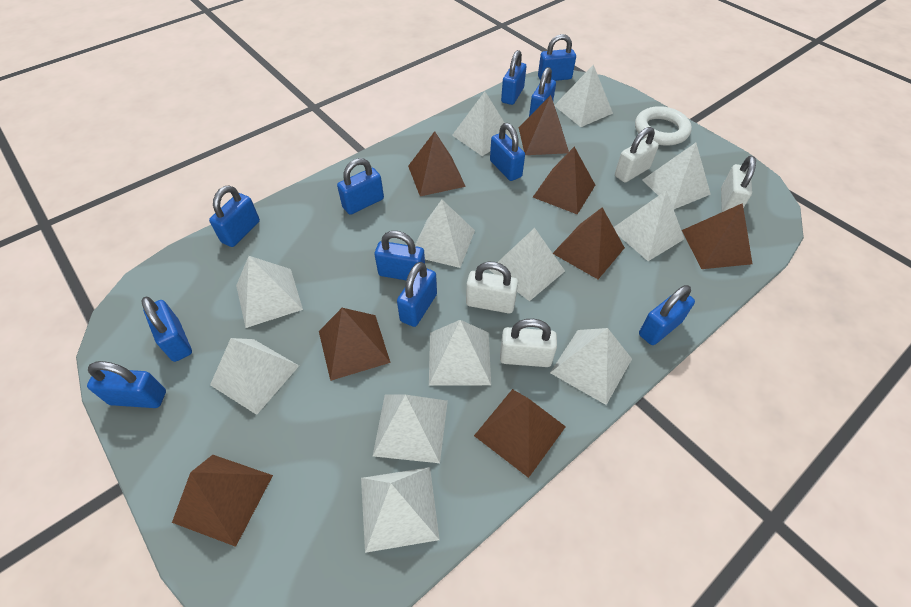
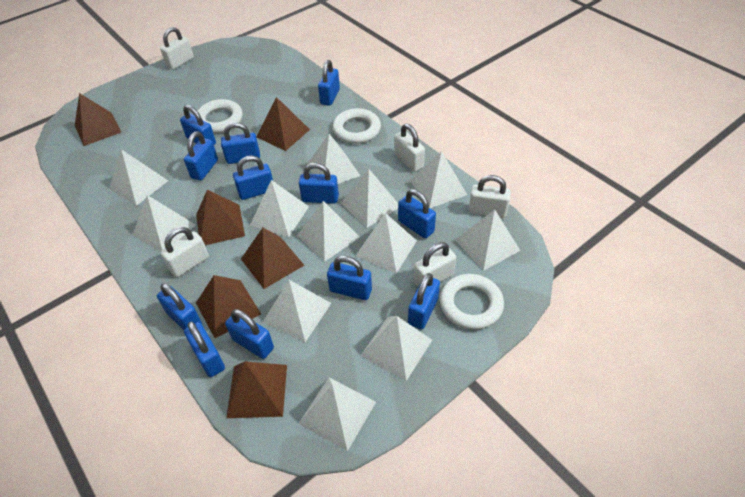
blue padlock: [87,361,166,408] [141,297,192,362] [209,185,260,247] [337,158,384,215] [375,231,425,280] [397,262,437,327] [490,123,525,181] [501,50,527,105] [529,67,556,116] [538,34,576,81] [639,285,695,345] = 11 -> [157,283,202,330] [180,105,216,145] [184,131,218,181] [184,322,225,377] [221,123,260,164] [225,309,274,359] [233,155,273,200] [299,163,339,204] [318,60,340,106] [327,256,372,300] [398,189,436,238] [408,273,440,329] = 12
brown pyramid: [172,455,273,547] [319,308,391,381] [408,131,466,196] [474,389,566,478] [519,95,569,155] [533,147,595,215] [553,207,625,279] [682,203,753,269] = 8 -> [75,93,121,146] [196,190,245,245] [196,275,261,338] [226,361,287,418] [241,228,304,289] [257,97,310,151] = 6
white padlock: [466,262,518,313] [500,319,557,367] [615,127,659,182] [721,156,756,212] = 4 -> [160,27,194,70] [161,227,209,277] [394,124,425,172] [414,242,456,287] [468,175,511,218] = 5
white ring: [635,106,692,146] = 1 -> [198,99,243,133] [332,108,381,144] [440,274,504,330] = 3

